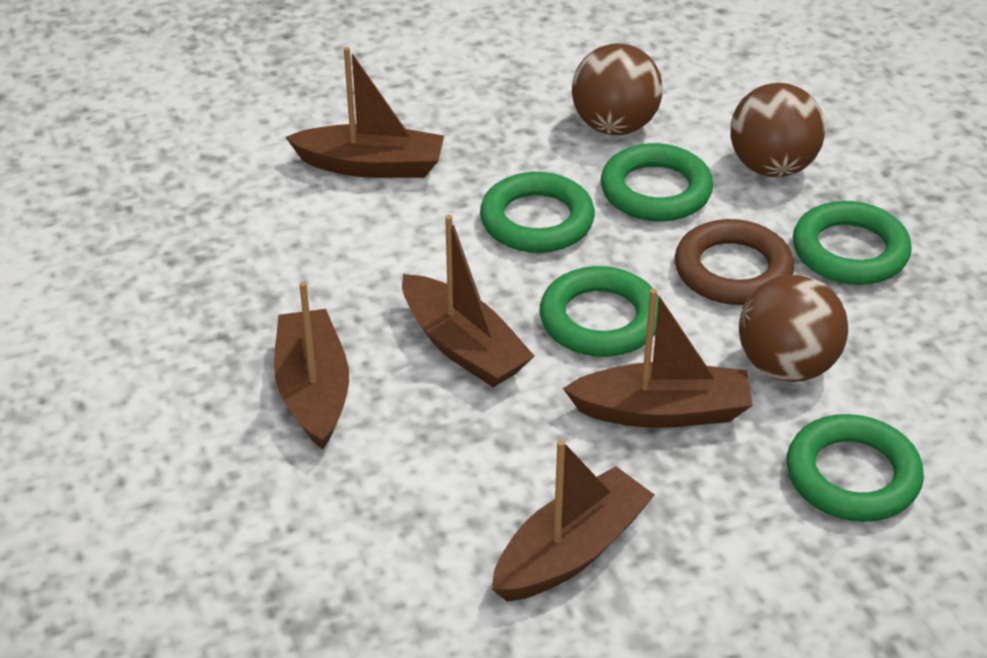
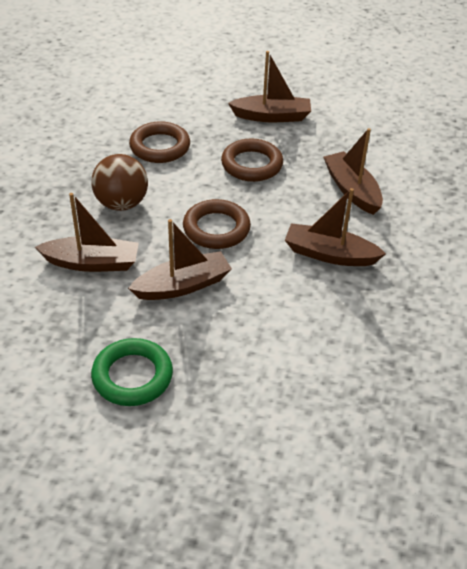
brown ball: [572,43,663,135] [730,83,825,177] [739,274,848,382] = 3 -> [91,154,148,211] = 1
brown ring: [675,219,794,305] = 1 -> [129,121,190,163] [183,199,251,249] [221,138,283,182] = 3
green ring: [480,172,595,253] [540,266,659,357] [601,143,713,222] [787,414,924,522] [793,201,912,285] = 5 -> [91,338,173,406] = 1

